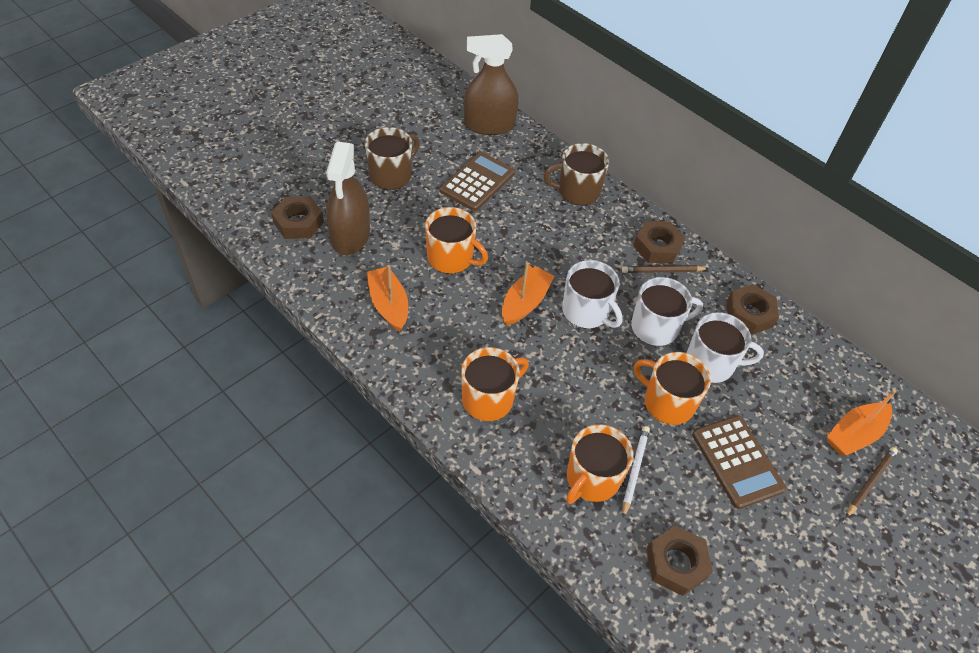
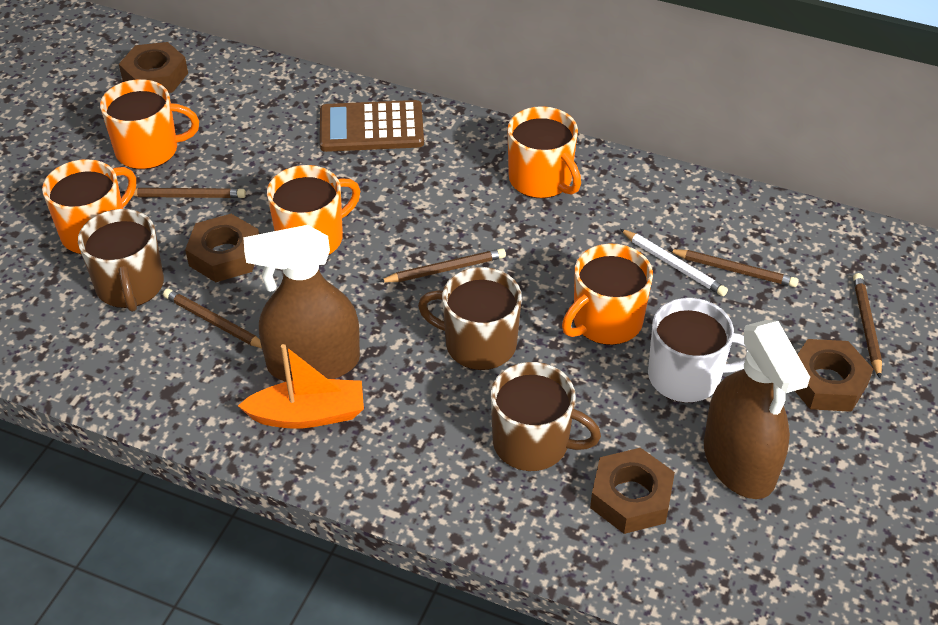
brown calculator: [440,152,515,211] [692,415,786,509] = 2 -> [320,100,424,152] = 1
brown mug: [365,127,419,190] [543,143,609,205] = 2 -> [78,209,164,312] [418,267,522,370] [491,362,601,471] = 3
brown pencil: [622,265,709,273] [846,447,898,518] = 2 -> [120,188,246,198] [163,289,262,348] [378,248,506,282] [668,249,799,287] [853,273,882,379] = 5
orange boat: [367,265,408,332] [502,262,555,325] [826,389,896,456] = 3 -> [238,344,364,429] = 1
orange mug: [425,207,488,274] [461,347,529,421] [566,424,633,504] [634,352,711,425] = 4 -> [42,159,136,254] [100,79,199,169] [267,165,361,255] [507,106,581,198] [562,243,653,345] = 5
white mug: [562,260,623,328] [631,277,703,346] [687,312,764,383] = 3 -> [648,298,748,403] = 1

